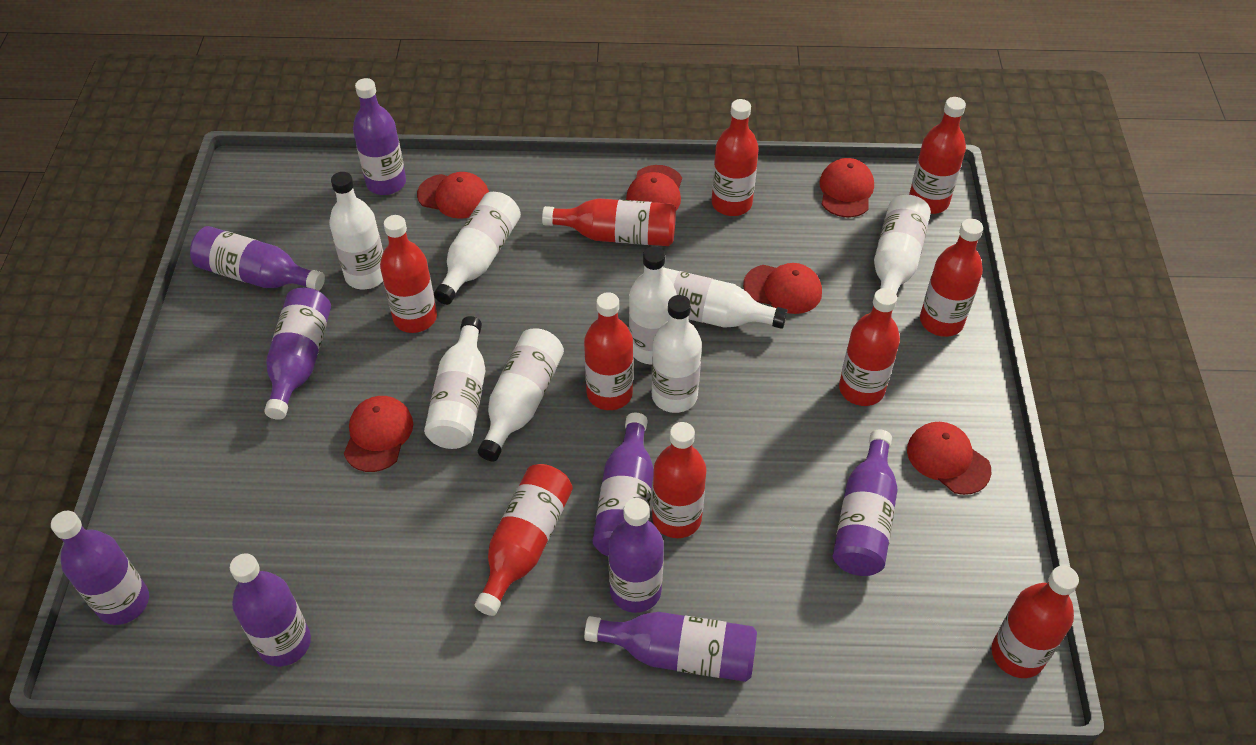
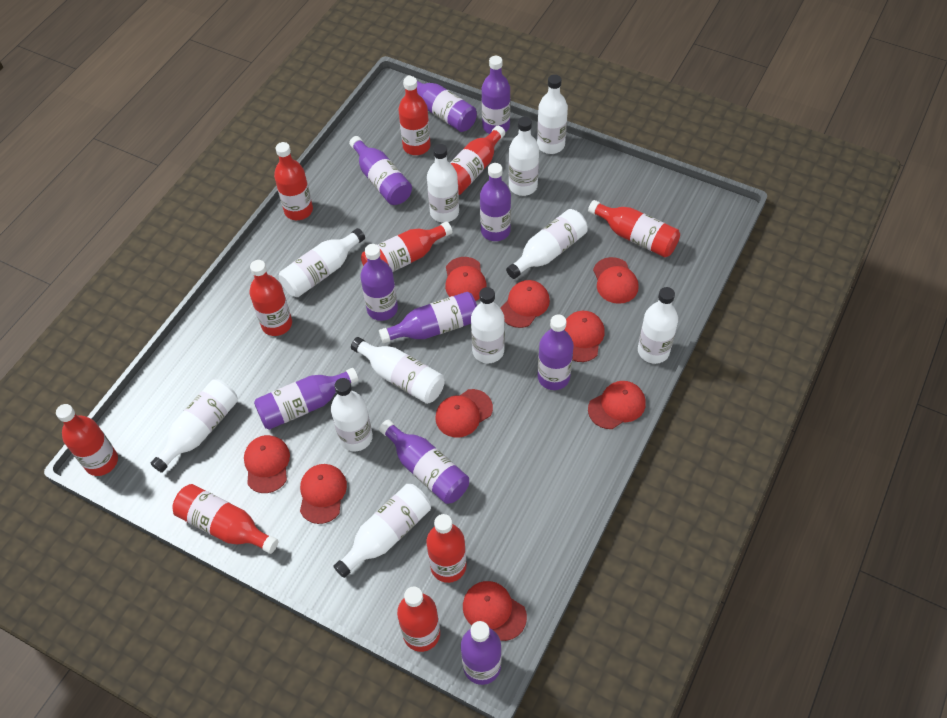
purple bottle: [51,511,149,625] [190,226,325,291] [230,553,311,667] [264,287,331,420] [353,78,406,195] [584,612,757,682] [593,412,654,557] [608,498,664,613] [833,430,898,576] = 9 -> [254,368,359,430] [349,136,412,205] [360,244,398,321] [379,292,477,343] [379,420,469,504] [403,75,477,132] [461,621,501,685] [480,163,511,241] [482,56,511,134] [538,315,574,390] = 10
red cap: [344,396,413,472] [417,172,489,219] [626,165,682,210] [743,263,822,314] [819,158,874,217] [907,422,991,495] = 6 -> [244,435,290,493] [300,464,347,524] [435,389,493,437] [445,257,487,301] [463,581,527,641] [500,280,550,328] [565,311,605,362] [588,381,646,429] [593,257,639,304] = 9
white bottle: [329,172,383,289] [424,316,486,449] [434,192,521,305] [478,328,564,461] [629,246,677,365] [652,295,702,413] [663,267,787,329] [874,195,931,295] = 8 -> [150,379,238,473] [279,228,365,297] [331,378,373,451] [333,484,431,578] [351,337,445,404] [427,144,459,222] [471,287,505,363] [506,209,588,279] [509,117,539,196] [537,74,568,154] [638,287,678,364] = 11

